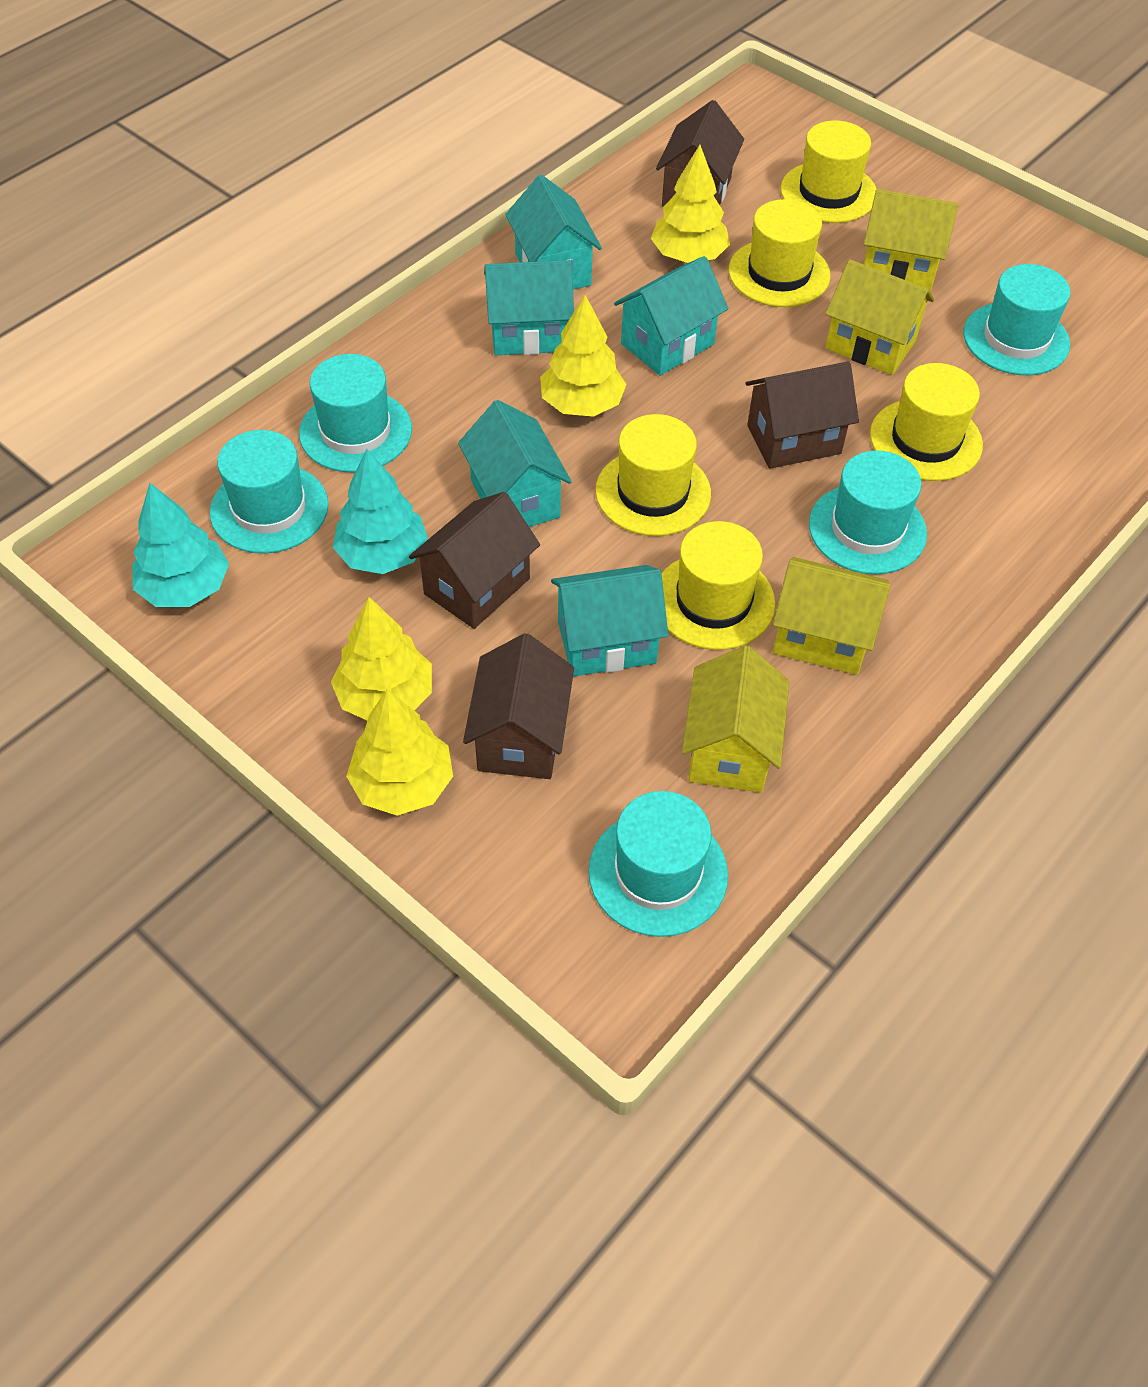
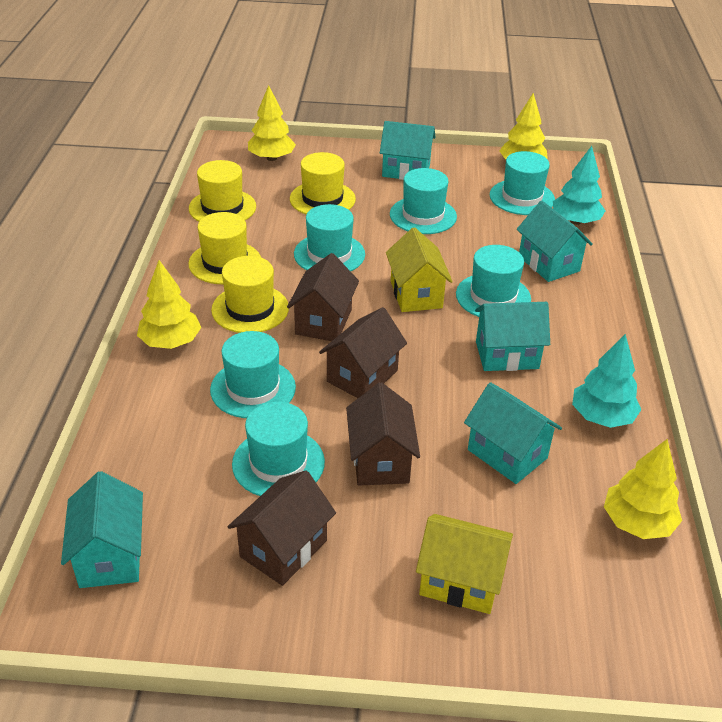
turquoise hat: [210,430,329,554] [299,354,412,472] [588,791,728,937] [809,450,927,574] [963,264,1070,375] = 5 -> [210,331,296,418] [232,402,325,496] [294,204,365,271] [390,168,457,234] [456,245,531,317] [490,151,555,215] = 6
yellow hat: [595,414,711,536] [662,521,776,650] [729,199,831,307] [781,121,877,223] [870,363,983,481] = 5 -> [188,212,261,284] [189,160,256,222] [211,256,289,333] [290,152,356,215] = 4
yellow house: [682,645,790,793] [773,557,890,675] [826,260,934,375] [864,189,959,291] = 4 -> [386,227,453,312] [416,514,513,614] = 2

